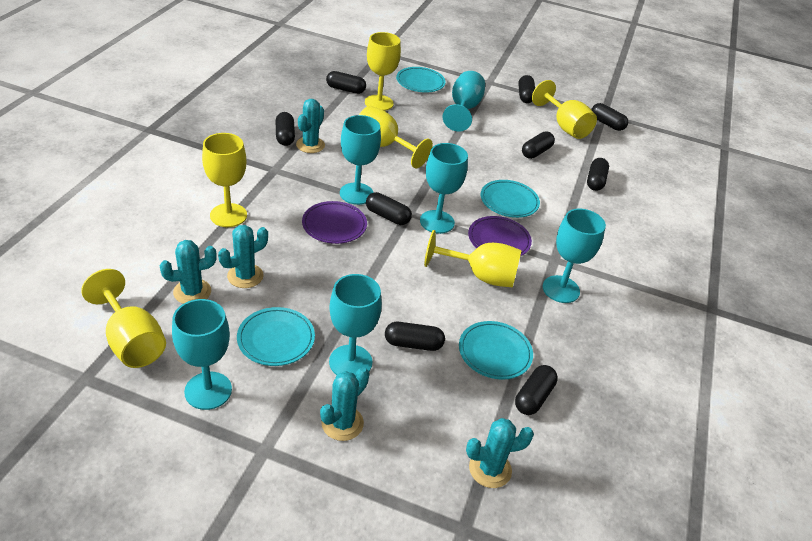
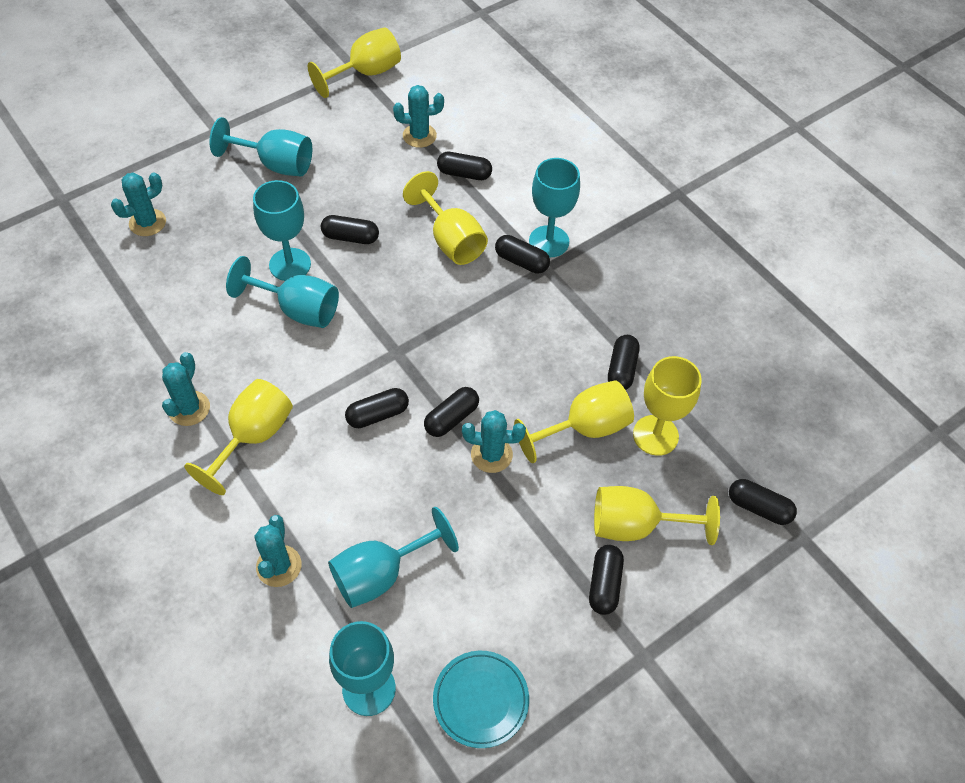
black capsule: [276,112,295,146] [326,71,366,94] [366,192,412,225] [385,322,445,351] [515,365,558,415] [518,75,535,103] [522,131,555,159] [587,158,609,191] [591,103,628,131] = 9 -> [321,215,379,244] [345,388,409,428] [424,387,479,437] [437,152,492,180] [495,235,550,274] [589,545,624,615] [608,335,639,390] [729,479,797,525] = 8
purple plate: [302,201,367,244] [468,216,532,256] = 2 -> none = 0
turquoise plate: [237,307,315,366] [396,67,446,93] [459,321,533,380] [481,180,540,218] = 4 -> [433,651,529,748] = 1

